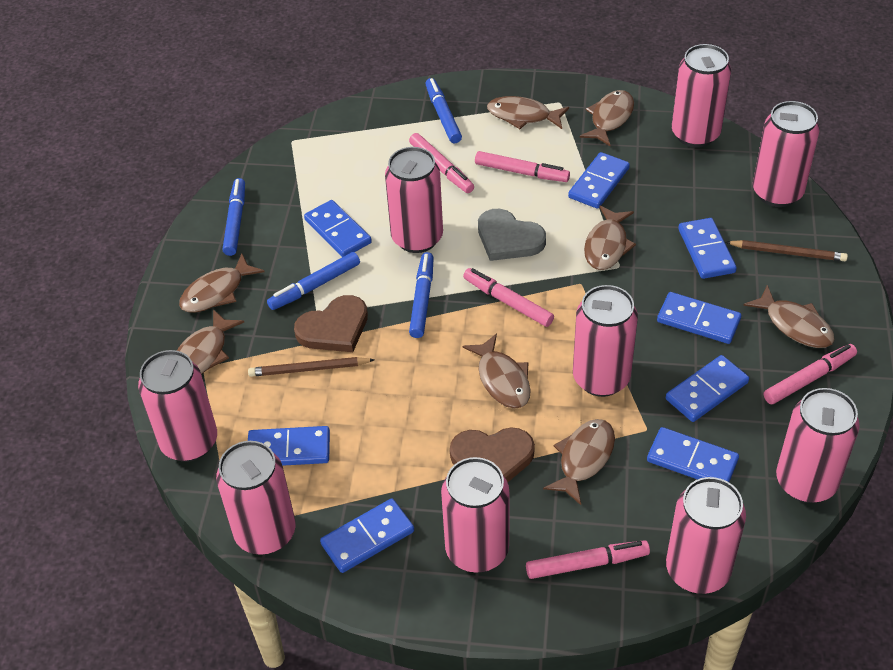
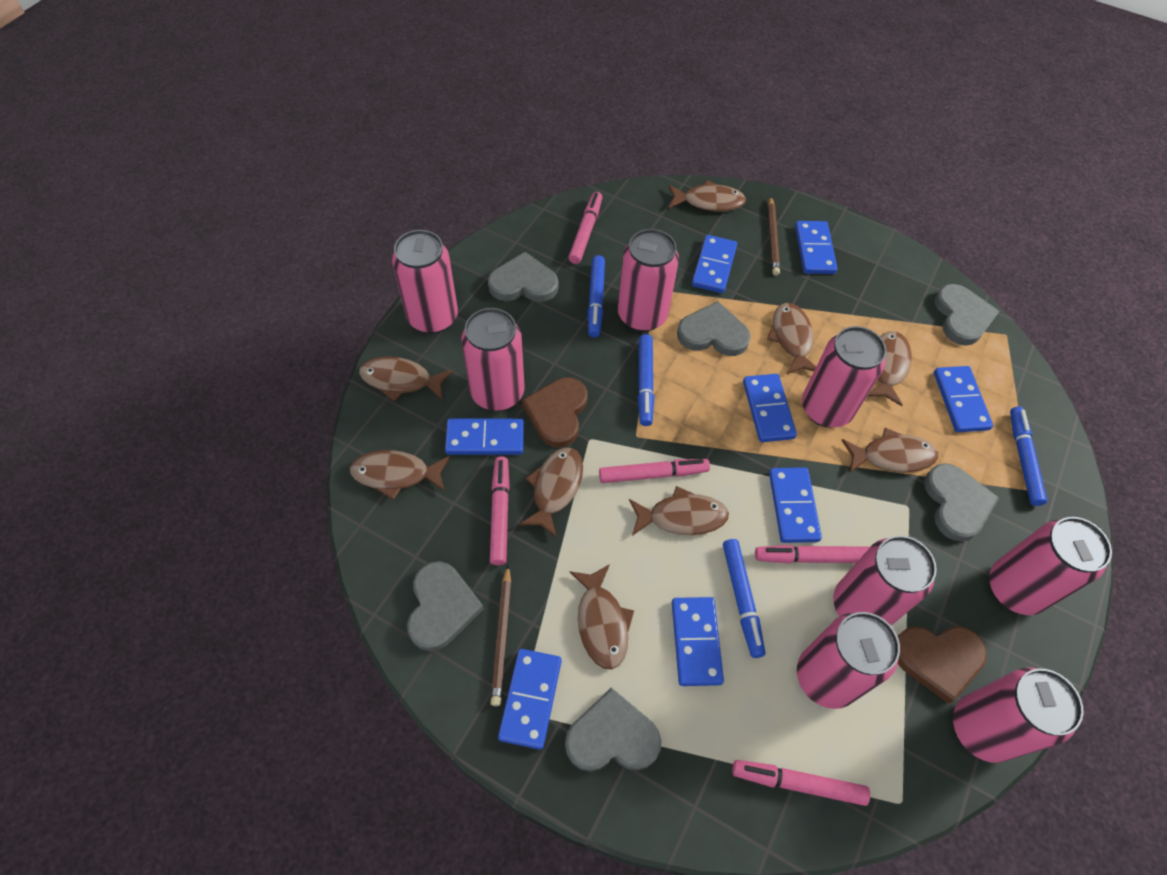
brown fish: [177,309,244,374] [179,253,264,313] [462,333,531,409] [487,96,569,129] [543,419,615,505] [580,90,634,146] [584,205,636,270] [743,285,835,348] = 8 -> [350,450,450,500] [359,356,452,402] [519,447,583,538] [570,564,634,669] [629,486,729,536] [668,180,746,212] [767,303,816,375] [842,428,938,473] [868,331,912,406] = 9
grey heart: [478,209,546,261] = 1 -> [407,561,484,651] [488,252,558,302] [565,688,662,772] [677,301,751,356] [924,463,999,542] [935,284,999,346] = 6
pink can: [138,350,217,462] [216,441,296,555] [385,147,443,253] [441,457,509,573] [573,285,638,397] [666,477,746,594] [672,44,731,148] [753,101,820,207] [776,388,860,503] = 9 -> [392,230,458,334] [461,308,525,411] [618,229,679,332] [797,612,900,709] [802,326,887,427] [833,535,937,625] [953,668,1084,763] [989,517,1112,615] = 8

